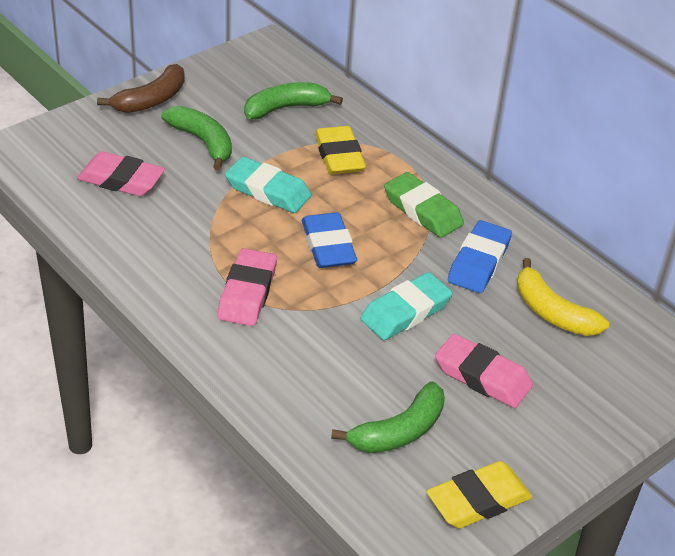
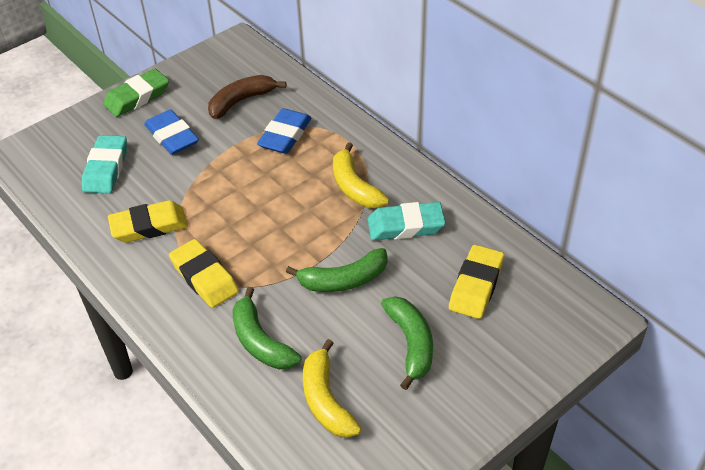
pink eraser: [77,152,165,196] [217,248,277,326] [435,334,533,408] = 3 -> none = 0
yellow banana: [517,258,609,336] = 1 -> [303,339,361,438] [333,142,389,208] = 2
yellow eraser: [315,126,366,174] [426,461,532,528] = 2 -> [108,200,188,243] [169,239,239,308] [449,245,504,319] = 3

